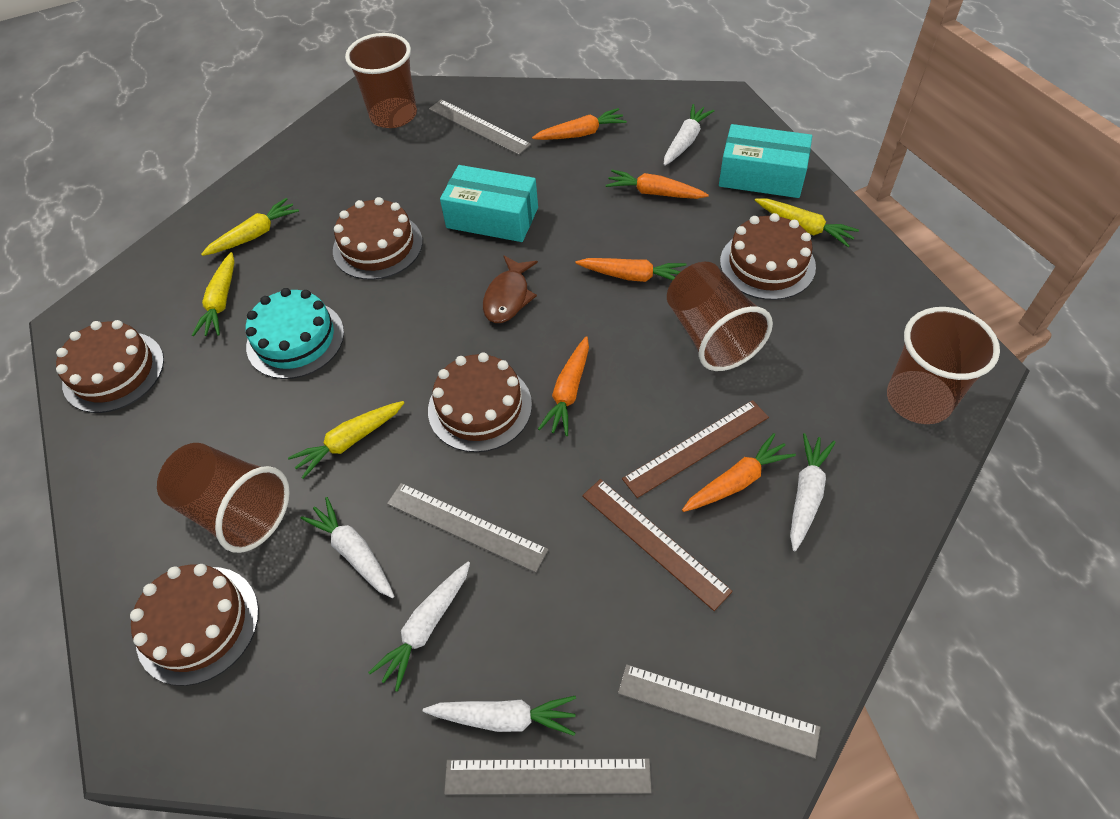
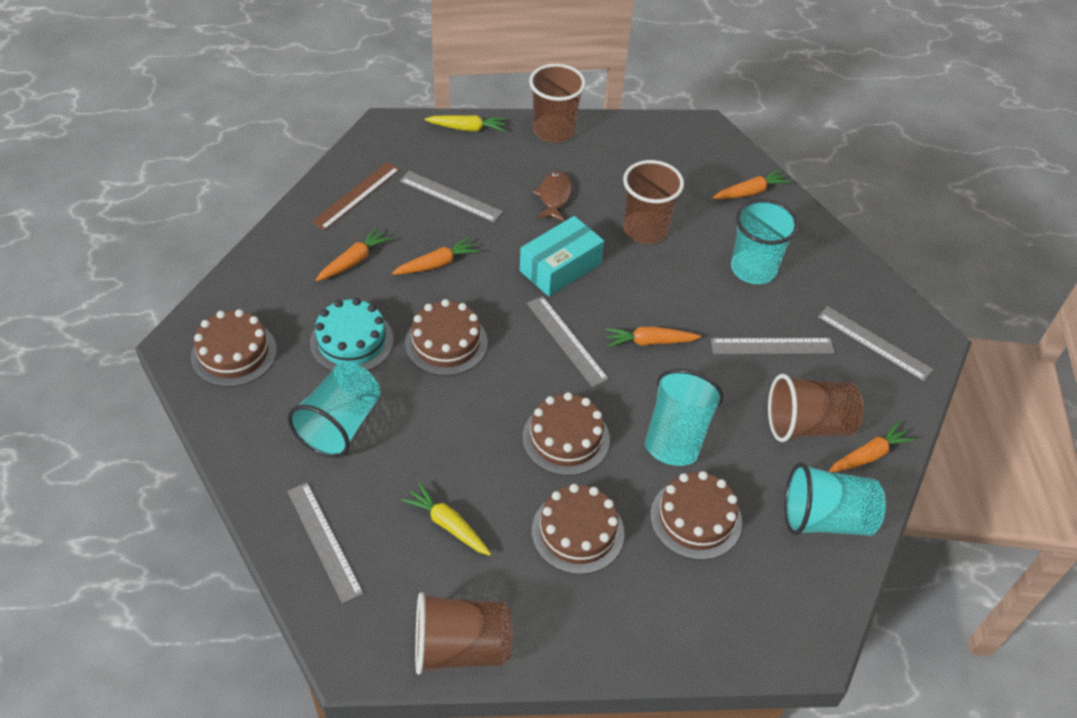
brown ruler: [582,479,733,611] [622,400,769,498] = 2 -> [311,162,400,230] = 1
grey ruler: [387,483,549,573] [429,99,531,155] [444,758,652,795] [618,664,821,759] = 4 -> [287,482,364,604] [400,171,503,222] [527,296,609,387] [711,338,835,354] [818,306,934,381] = 5
turquoise box: [440,165,538,242] [719,124,812,198] = 2 -> [520,216,604,296] = 1
turquoise cup: none = 0 -> [287,362,380,458] [645,369,724,466] [731,199,799,284] [784,462,886,536] = 4
white carrot: [301,497,394,598] [368,561,470,692] [423,696,576,736] [664,104,715,166] [790,433,836,551] = 5 -> none = 0
yellow carrot: [192,252,234,336] [201,198,299,256] [288,401,404,479] [755,198,859,247] = 4 -> [402,483,491,556] [425,115,506,131] = 2

